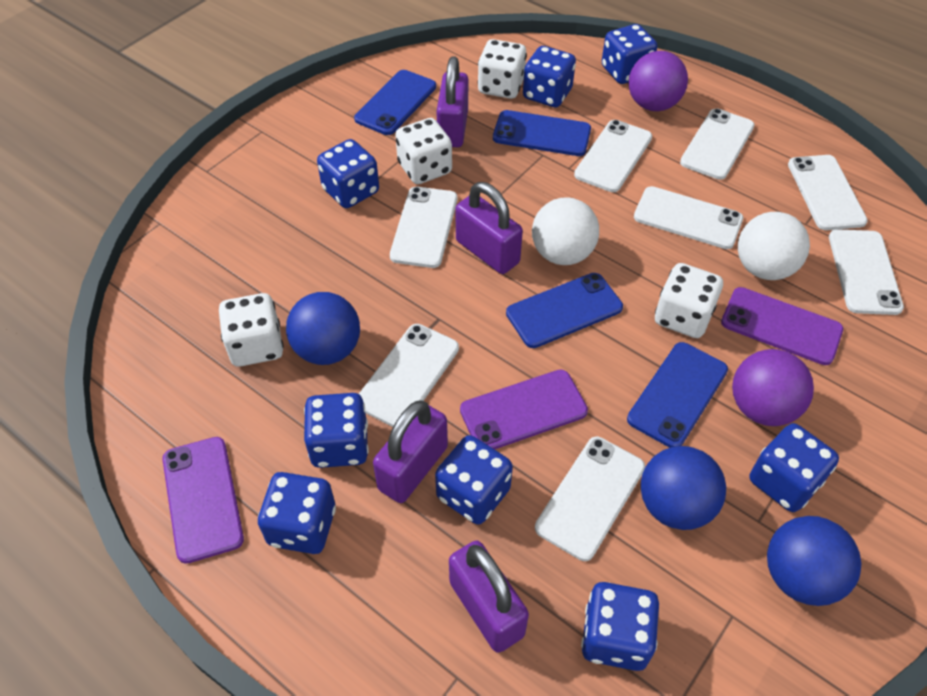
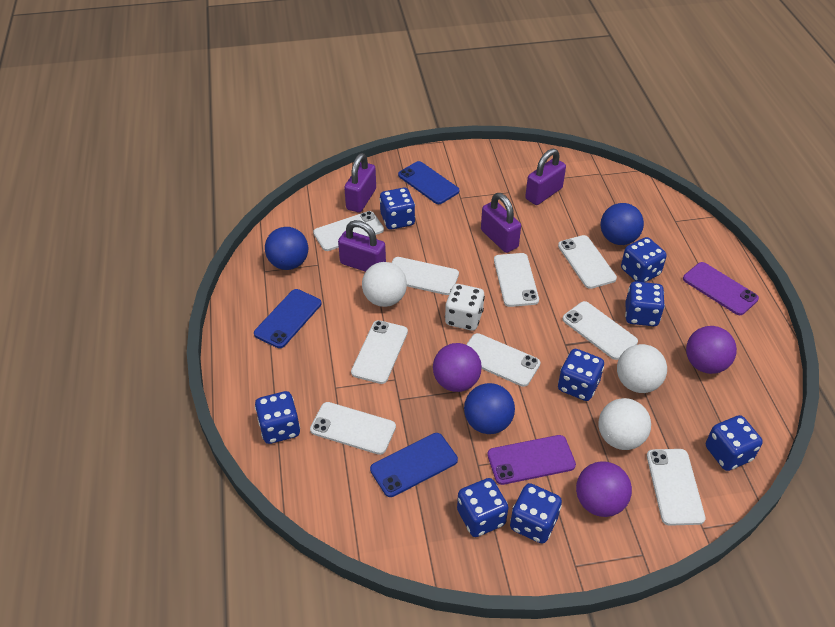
blue phone: [354,70,436,135] [493,110,591,156] [506,273,623,348] [627,342,728,448] = 4 -> [254,289,321,348] [370,433,458,497] [398,161,459,204] = 3
purple ball: [628,51,688,111] [732,349,814,426] = 2 -> [433,343,482,392] [576,461,632,517] [686,326,737,374] = 3
purple phone: [162,437,244,564] [460,369,588,450] [721,287,843,365] = 3 -> [487,435,576,485] [683,262,759,315] = 2
white ball: [532,197,599,265] [738,212,810,280] = 2 -> [362,262,407,307] [599,398,651,450] [617,344,667,393] = 3
white dice: [219,293,284,367] [395,118,452,184] [477,39,527,99] [655,263,723,338] = 4 -> [445,284,485,331] = 1
white phone: [359,324,459,427] [390,187,457,268] [535,437,645,561] [574,120,652,192] [634,186,743,249] [680,109,755,180] [788,155,868,230] [829,229,904,315] = 8 -> [310,402,396,455] [313,211,384,251] [351,320,408,384] [392,257,459,295] [466,333,540,387] [494,253,539,307] [558,235,617,289] [562,301,638,360] [647,449,705,526] = 9

